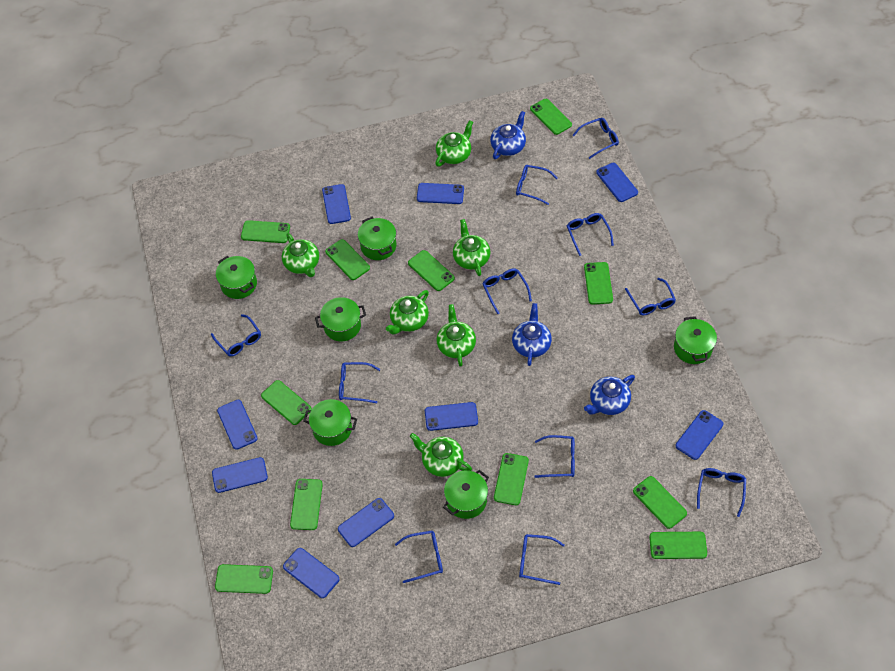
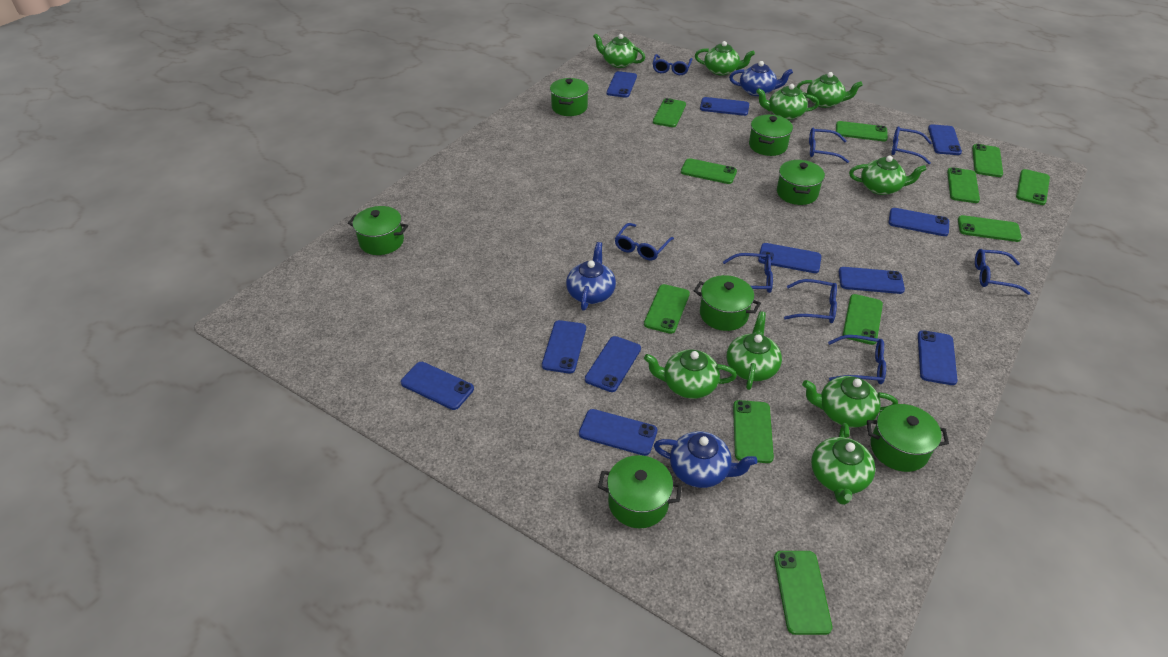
blue glasses: [211,314,261,356] [339,362,380,403] [395,531,443,583] [482,268,532,314] [516,165,558,205] [519,534,565,585] [534,435,575,478] [567,213,614,256] [573,118,619,159] [625,278,676,315] [697,468,746,517] = 11 -> [615,223,674,260] [653,54,692,75] [723,253,773,293] [784,279,837,323] [809,128,849,163] [828,335,886,384] [891,126,932,164] [975,249,1030,295] = 8
blue phone: [212,457,268,493] [217,400,258,450] [283,548,340,598] [322,184,351,224] [338,498,394,547] [417,183,464,204] [425,402,478,431] [596,163,638,202] [675,410,724,460] = 9 -> [401,362,474,410] [542,320,586,373] [579,409,657,456] [585,336,641,392] [607,71,637,98] [700,97,749,116] [758,243,821,273] [839,267,905,294] [888,208,949,236] [918,330,957,385] [928,125,962,155] = 11
green pot: [216,256,257,299] [303,399,357,446] [315,297,366,341] [358,217,396,260] [443,470,489,519] [674,316,717,364] = 6 -> [348,206,408,255] [550,78,589,116] [598,455,682,528] [694,275,761,331] [749,115,793,156] [777,160,825,205] [867,404,949,472] = 7
green teapot: [282,233,319,277] [386,290,429,334] [409,433,472,477] [435,120,473,167] [437,304,476,367] [453,219,490,276] = 6 -> [593,34,645,68] [644,350,737,399] [695,41,755,76] [727,311,782,390] [756,84,819,120] [797,72,863,108] [802,376,898,427] [811,423,875,505] [849,156,927,195] = 9

